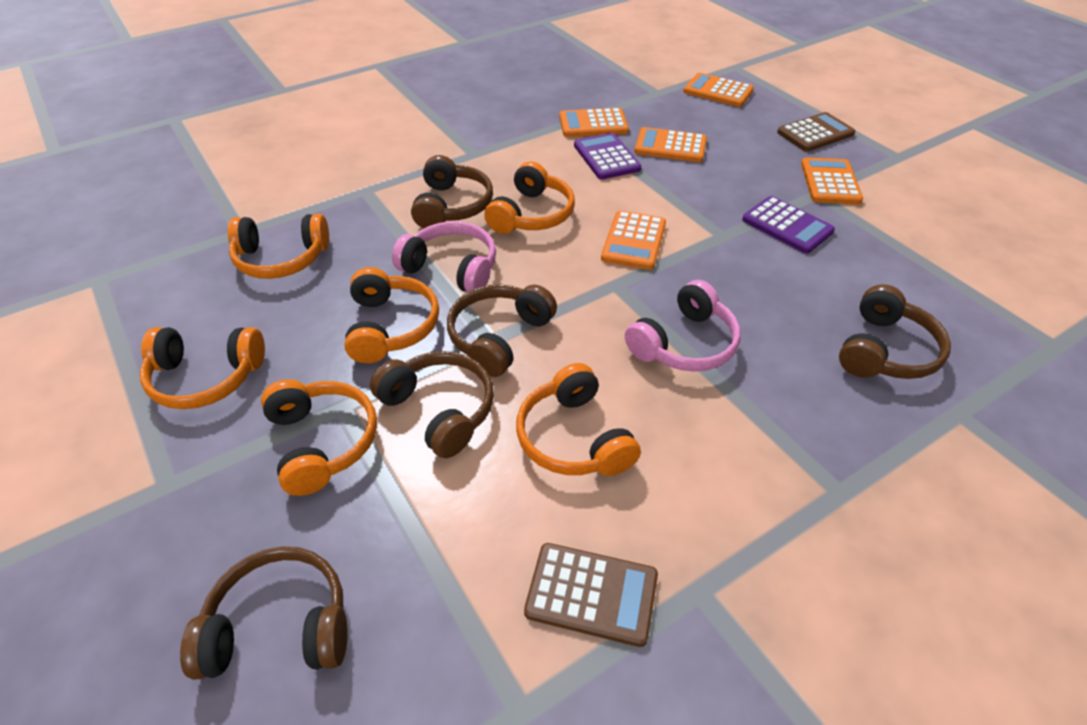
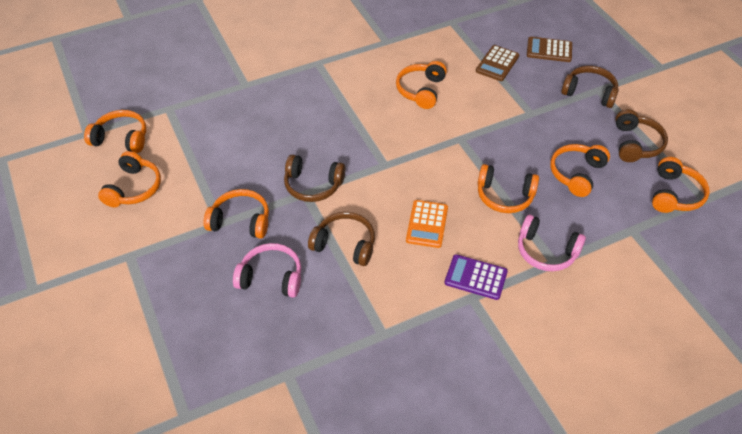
brown headphones: [180,546,348,680] [370,351,494,458] [411,155,493,228] [447,284,557,377] [839,284,951,379] = 5 -> [284,155,345,202] [308,212,375,266] [561,66,619,108] [615,109,668,162] = 4
orange calculator: [559,108,629,137] [601,211,666,270] [634,127,707,162] [684,73,754,107] [801,158,863,204] = 5 -> [406,200,448,248] = 1
orange headphones: [140,327,265,409] [228,214,329,279] [261,379,377,496] [344,267,439,363] [484,161,575,234] [516,363,641,476] = 6 -> [84,110,146,153] [98,151,161,207] [204,189,269,239] [396,61,447,109] [478,164,539,213] [550,144,610,197] [652,157,710,213] = 7
purple calculator: [574,133,641,179] [742,196,835,254] = 2 -> [445,254,508,300] = 1

